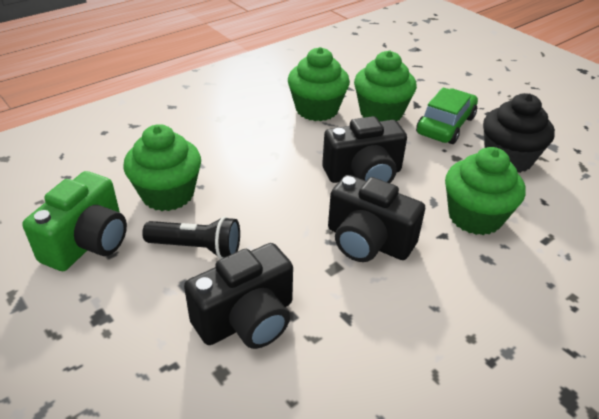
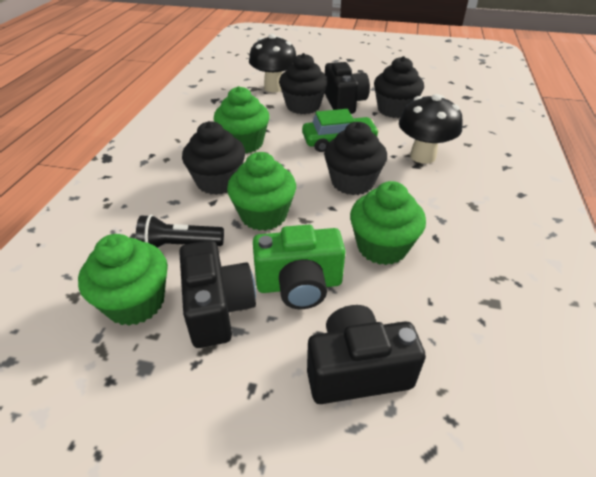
black cupcake: [483,93,555,173] = 1 -> [182,121,245,195] [279,53,328,114] [324,122,387,195] [374,56,424,118] = 4
black mushroom: none = 0 -> [249,34,296,92] [399,94,463,164] = 2

